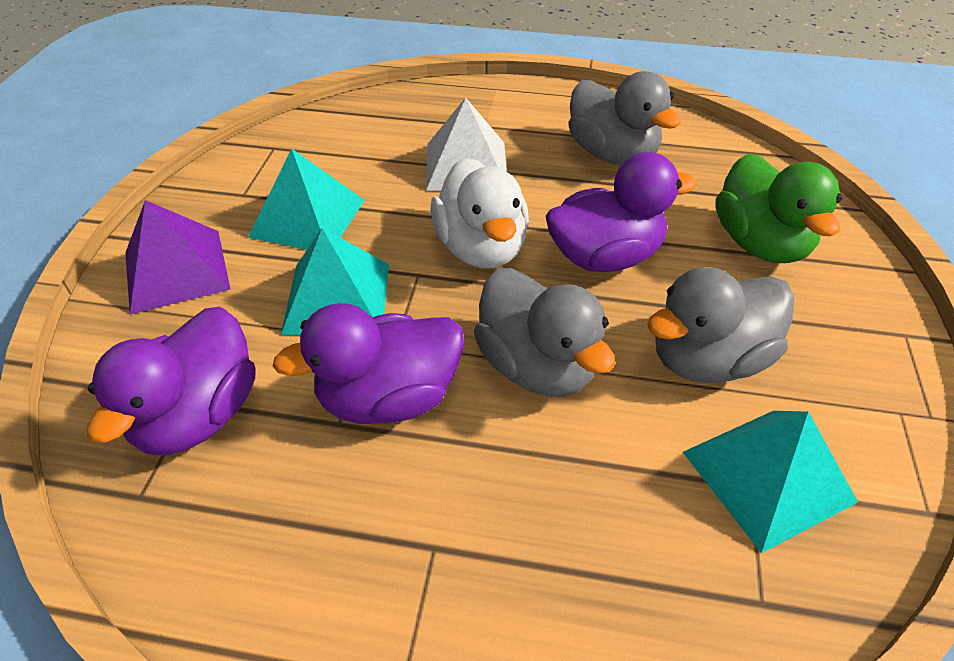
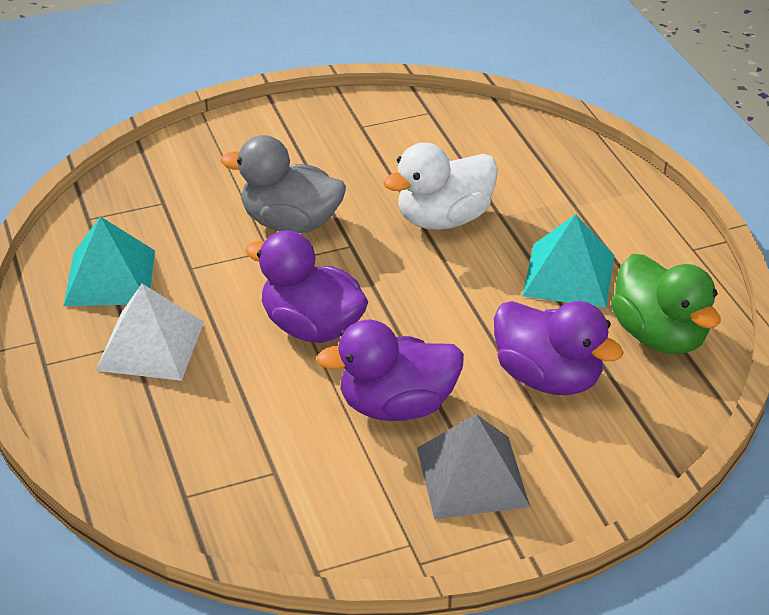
grey duck: [474,268,615,397] [568,71,681,165] [647,267,795,383] = 3 -> [221,135,346,233] = 1
grey pyramid: none = 0 -> [417,414,530,519] = 1
purple pyramid: [125,200,231,315] = 1 -> none = 0
turquoise pyramid: [248,149,365,250] [281,228,389,335] [683,411,858,553] = 3 -> [63,216,155,306] [522,214,614,308] = 2

